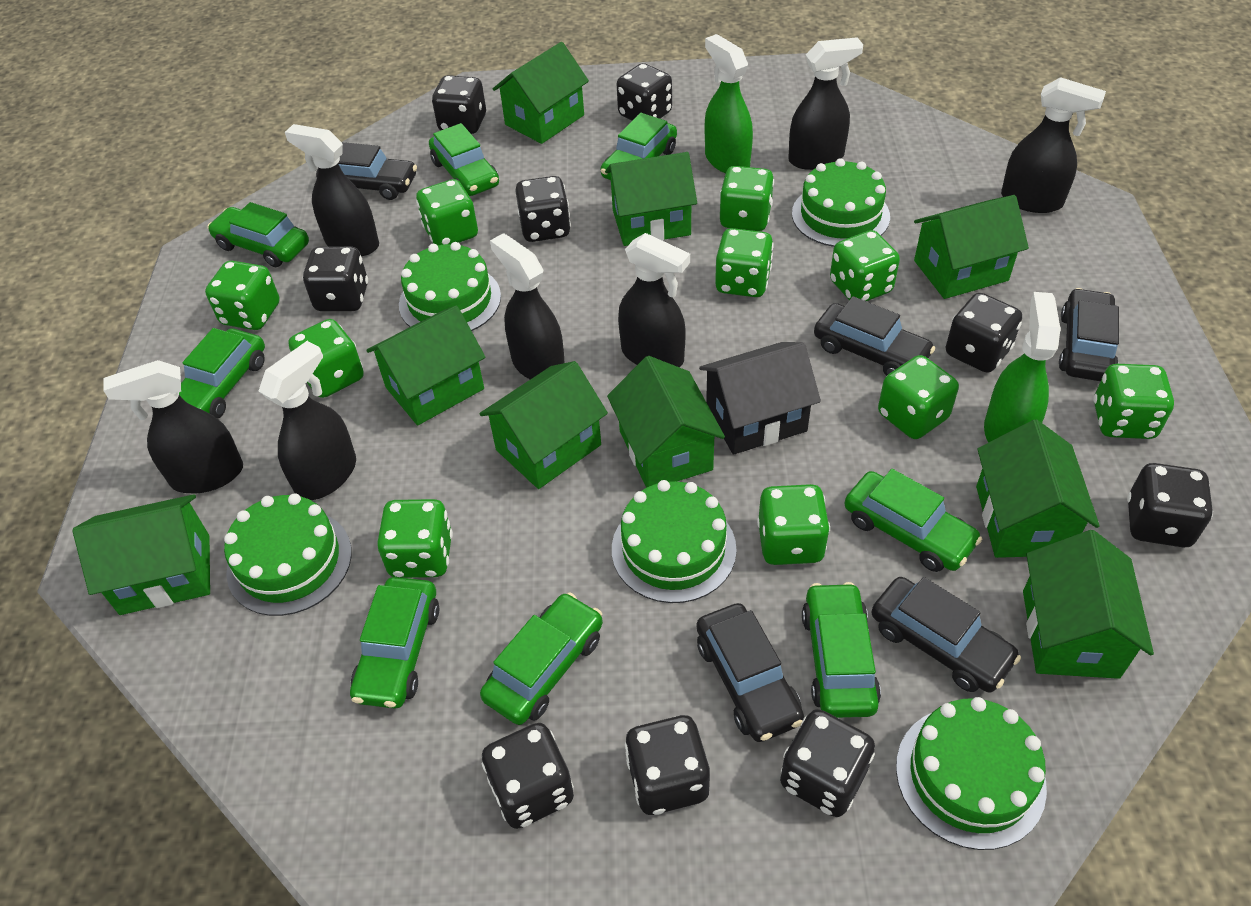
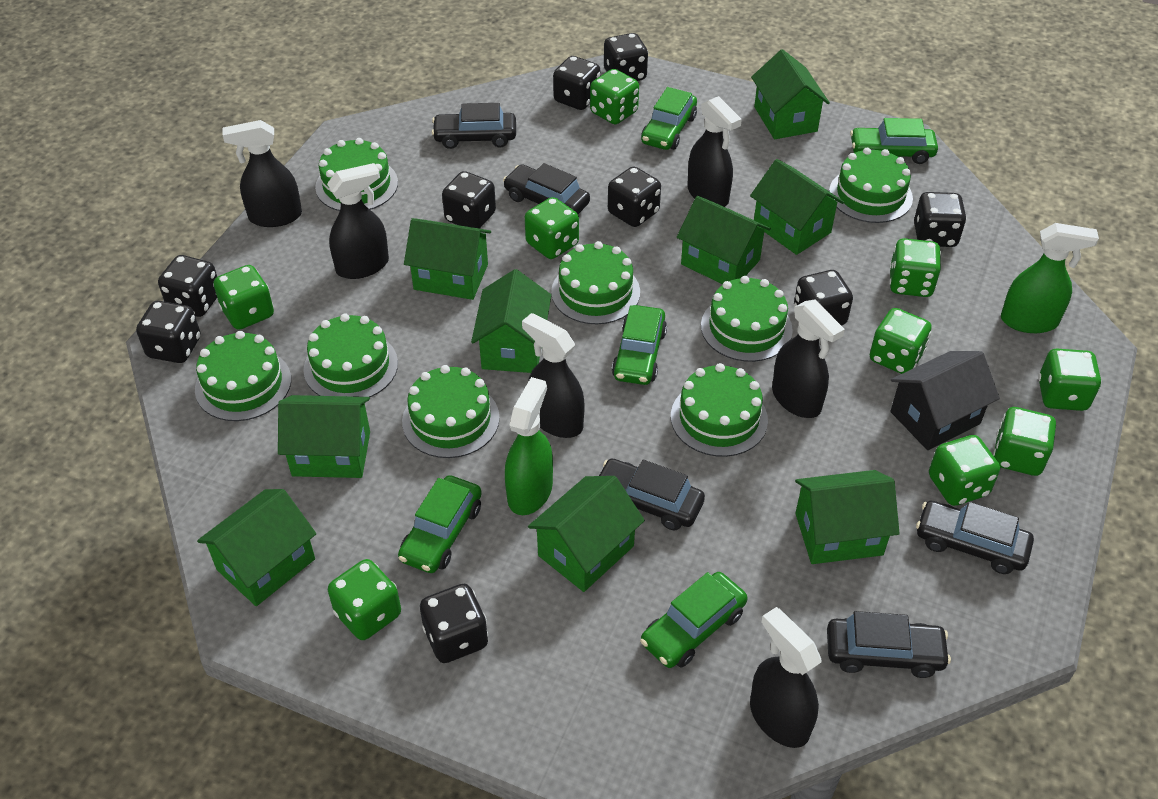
black spray bottle: [103,360,243,494] [259,341,356,500] [285,124,379,256] [490,233,565,379] [618,233,690,367] [788,37,863,170] [1001,77,1106,213] = 7 -> [223,120,302,227] [327,163,389,279] [522,313,585,438] [687,96,742,207] [750,607,821,748] [772,299,845,418] = 6
green cake: [224,493,352,616] [399,242,501,331] [612,480,737,603] [792,158,890,247] [896,697,1047,850] = 5 -> [195,331,291,421] [303,313,398,397] [315,138,398,211] [402,365,500,458] [551,241,640,324] [671,363,768,457] [701,276,793,362] [829,148,913,223] = 8
green car: [179,328,265,419] [207,202,309,267] [350,577,439,709] [429,123,499,196] [480,592,603,725] [601,113,677,180] [802,582,881,718] [844,469,982,572] = 8 -> [398,475,482,573] [612,305,667,385] [640,572,748,668] [641,87,697,150] [850,118,938,164] = 5
green dice: [205,261,280,330] [288,319,364,398] [377,499,453,578] [416,179,478,245] [715,228,774,297] [720,166,774,231] [757,484,830,565] [830,230,900,301] [878,355,959,439] [1093,364,1174,439] = 10 -> [214,265,274,330] [328,559,401,640] [525,197,579,259] [590,69,639,124] [870,308,932,374] [889,238,941,297] [929,435,1000,506] [993,407,1056,476] [1038,349,1102,411] = 9

